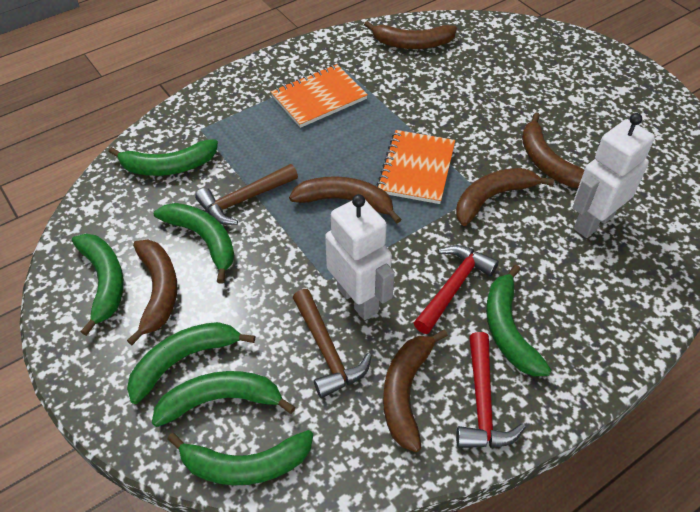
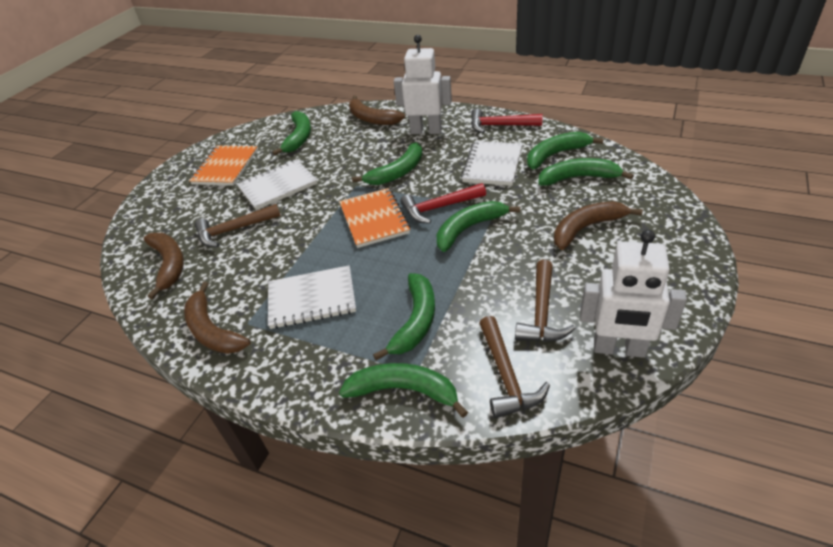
brown banana: [127,240,177,345] [289,176,401,223] [364,21,457,49] [383,329,448,452] [456,168,554,226] [522,113,584,188] = 6 -> [144,233,184,299] [184,282,251,354] [349,95,405,125] [554,201,643,250] = 4
brown hammer: [195,164,298,225] [293,289,372,398] = 2 -> [195,204,281,247] [479,316,550,418] [515,259,575,342] = 3
white notebook: none = 0 -> [237,159,318,210] [268,265,356,329] [461,141,522,186] = 3

